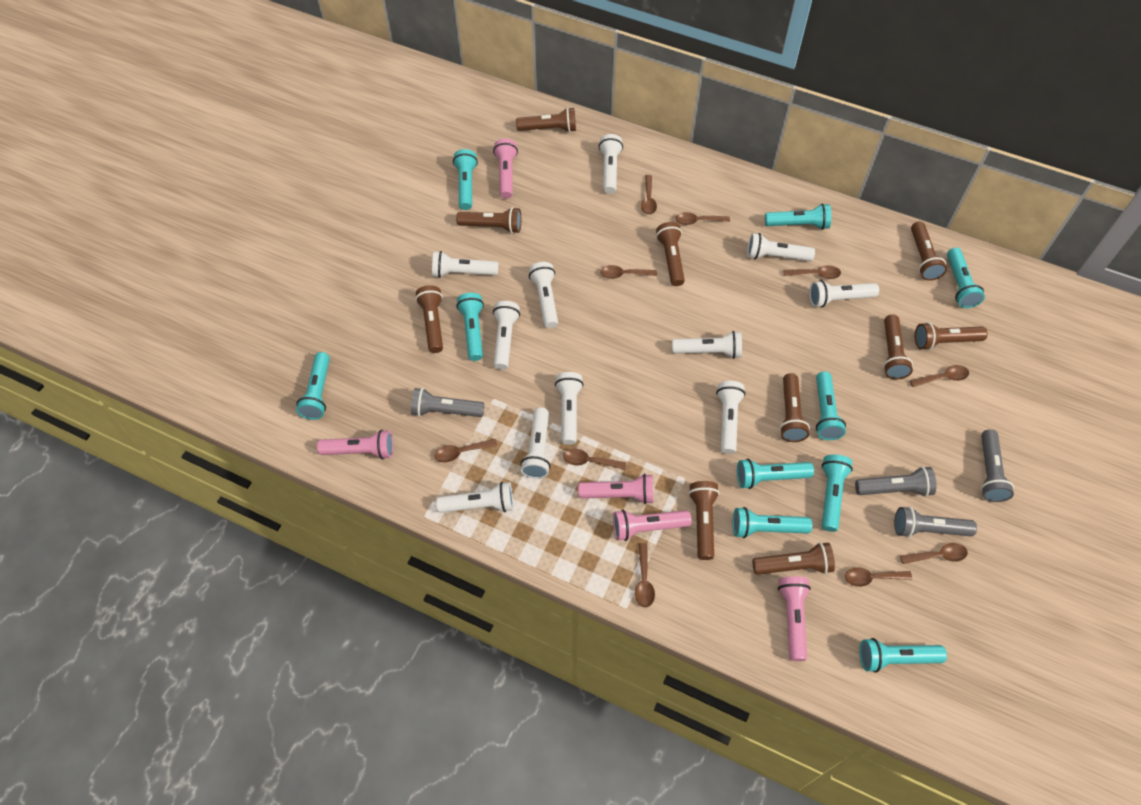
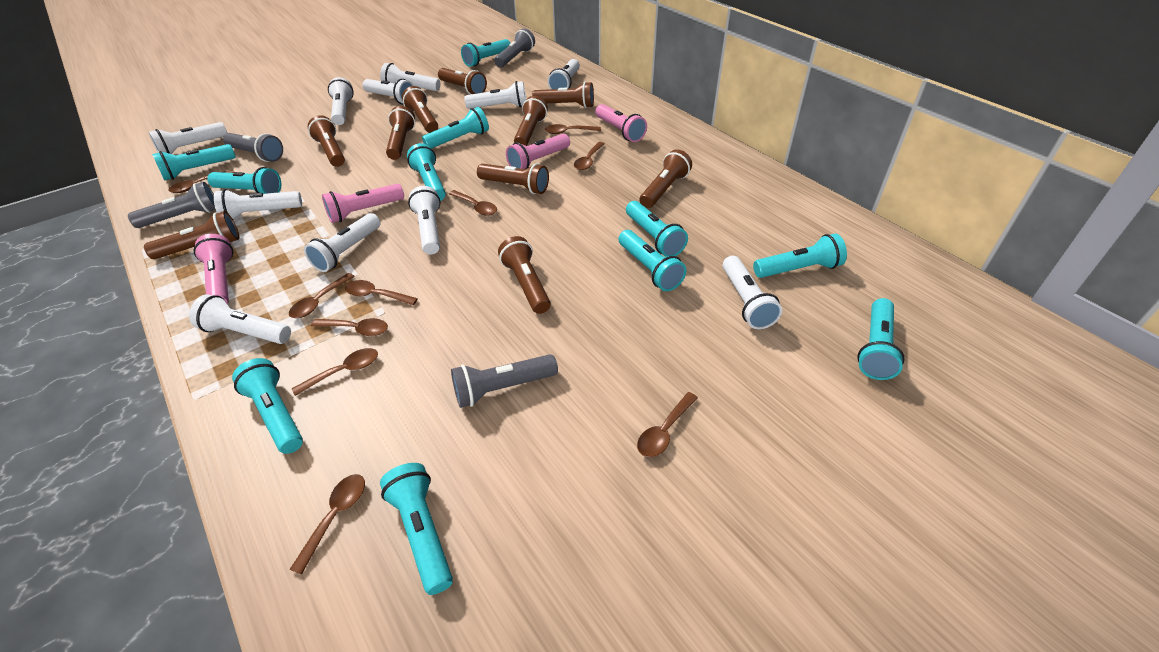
pink flashlight: [317,430,394,459] [493,139,518,199] [578,474,653,504] [613,510,692,541] [778,576,811,661] = 5 -> [193,234,233,304] [322,184,404,223] [506,134,570,169] [595,104,647,142] = 4
turquoise flashlight: [296,352,330,420] [453,149,478,210] [456,293,484,361] [733,507,812,538] [737,459,814,489] [765,203,831,230] [816,371,846,440] [821,454,853,532] [859,638,947,673] [947,247,985,308] = 10 -> [152,144,235,181] [207,167,281,194] [232,358,303,454] [380,463,453,595] [407,143,446,201] [422,107,489,149] [461,39,511,67] [619,230,686,291] [626,201,688,257] [753,233,847,278] [857,298,905,380] = 11

